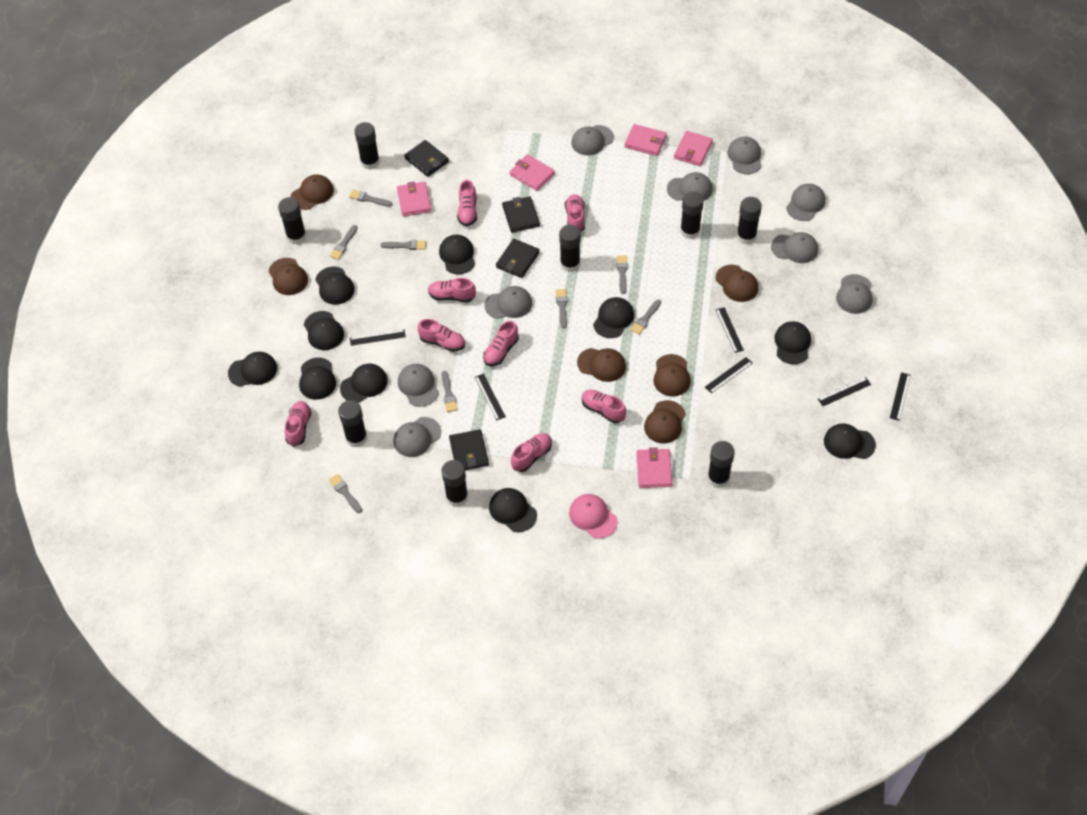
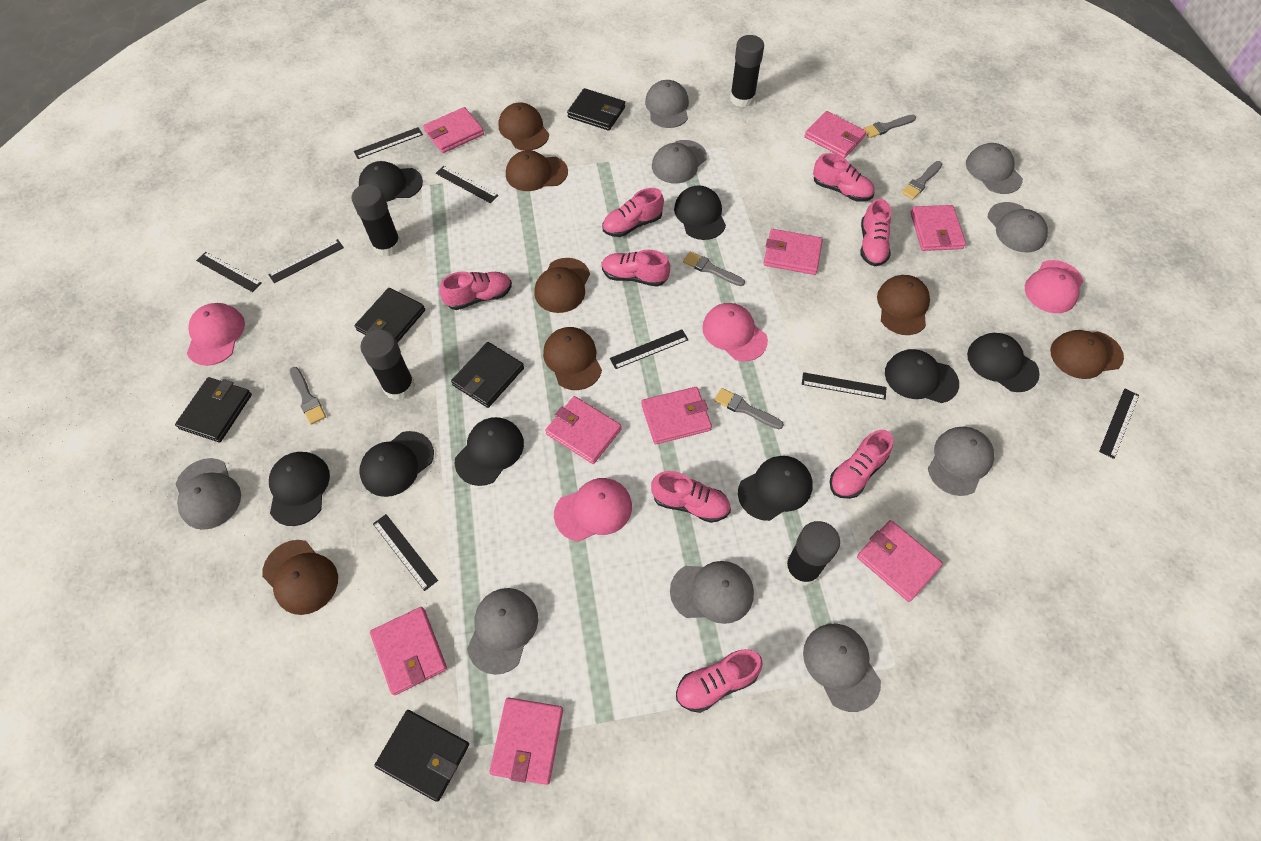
black cap: [228,352,277,387] [299,358,336,400] [304,311,344,350] [315,267,355,305] [340,364,388,403] [439,235,475,274] [489,488,537,532] [593,297,634,338] [774,321,811,364] [824,423,876,459] = 10 -> [269,452,330,526] [359,161,423,202] [359,431,434,497] [455,417,524,486] [674,185,726,240] [738,456,813,521] [885,349,959,403] [967,333,1040,392] = 8
black glue stick: [278,197,306,244] [338,400,367,447] [355,122,380,170] [441,460,468,507] [559,225,581,272] [680,191,704,239] [707,441,735,488] [736,197,762,244] = 8 -> [352,184,401,257] [360,330,415,400] [730,35,764,107] [785,521,840,586] = 4
black ruler: [350,329,406,346] [475,374,506,420] [705,357,753,393] [716,307,744,353] [818,377,871,406] [890,372,911,421] = 6 -> [196,252,262,292] [268,239,344,283] [354,127,423,159] [373,514,438,591] [436,166,498,203] [610,329,688,369] [802,372,887,400] [1099,389,1139,459] = 8
black wallet: [404,140,449,177] [449,429,489,470] [496,239,540,278] [502,196,540,233] = 4 -> [175,377,252,442] [355,288,425,343] [374,710,469,802] [451,342,524,408] [567,88,625,131] = 5
brown cap: [269,258,308,295] [291,174,334,210] [577,348,626,382] [644,400,686,443] [653,354,691,397] [716,265,758,302] = 6 -> [262,540,338,615] [499,102,549,151] [506,150,568,191] [534,258,590,313] [543,327,602,390] [877,275,930,335] [1050,330,1124,379] = 7
grey brush: [329,474,362,513] [330,225,358,260] [349,190,392,207] [380,240,426,250] [442,371,458,412] [555,289,567,328] [617,256,628,294] [630,300,661,335] = 8 -> [290,367,326,425] [683,251,745,286] [714,388,784,429] [863,115,916,138] [902,161,942,199] = 5
pink cap: [569,494,618,539] = 1 -> [187,303,245,366] [554,478,632,542] [702,303,768,361] [1025,260,1084,313] = 4
pink wallet: [397,182,431,216] [510,154,555,191] [624,124,667,156] [636,447,673,488] [674,131,713,166] = 5 -> [370,607,447,696] [423,107,484,153] [490,697,563,785] [545,396,622,464] [641,387,712,444] [763,229,823,275] [804,111,866,158] [857,520,943,602] [910,205,966,251] = 9

